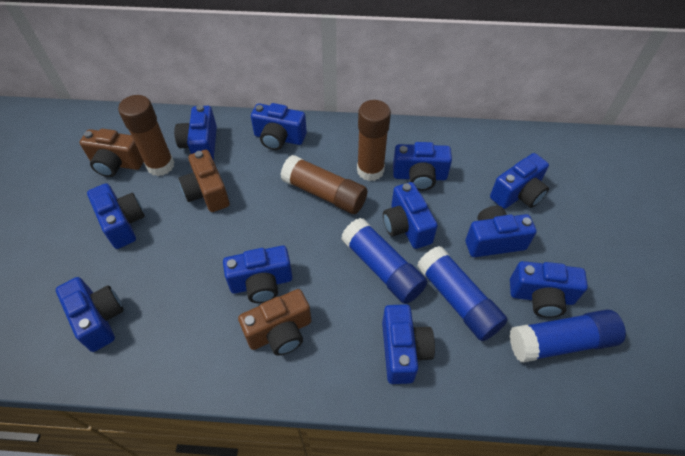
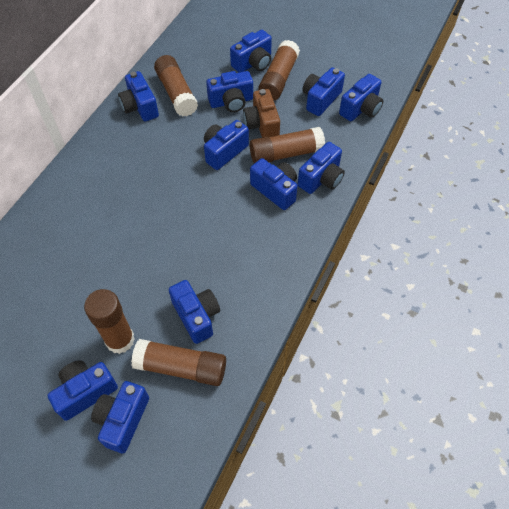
blue glue stick: [341,218,427,304] [417,246,508,341] [510,309,626,363] = 3 -> none = 0
brown camera: [79,129,144,177] [179,150,230,212] [238,289,311,356] = 3 -> [243,89,280,138] = 1
brown glue stick: [118,95,175,176] [280,155,367,214] [357,100,391,181] = 3 -> [84,289,135,354] [131,339,226,386] [154,55,198,116] [250,127,325,164] [258,40,300,101] = 5

